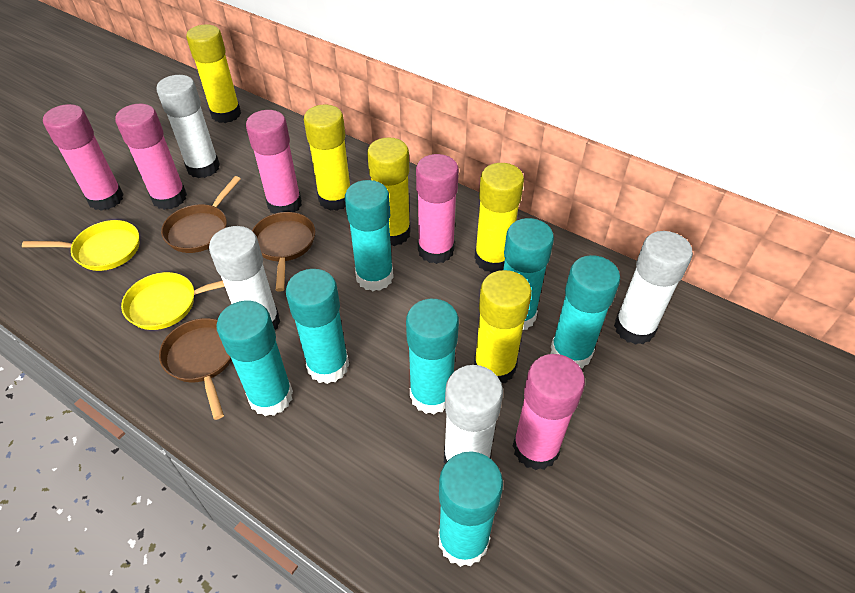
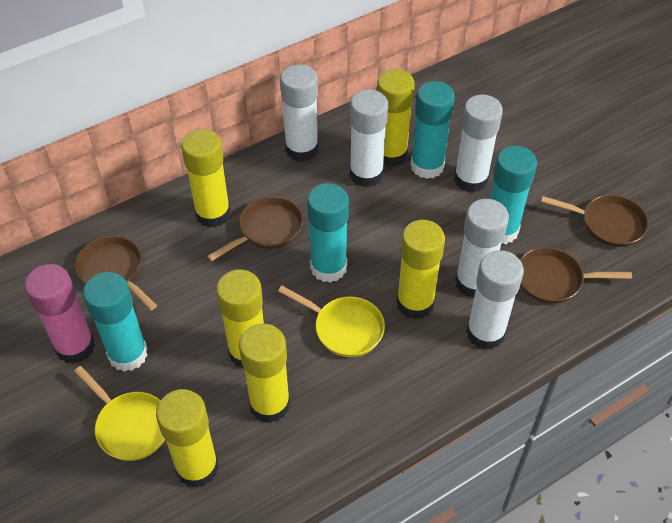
brown pan: [159,318,232,420] [161,176,241,253] [252,212,315,292] = 3 -> [75,236,157,310] [207,196,303,261] [520,247,632,304] [541,195,649,247] = 4
pink glue stick: [43,104,124,210] [115,104,187,210] [246,110,302,214] [416,154,459,264] [513,354,585,470] = 5 -> [24,264,95,364] = 1
turquoise glue stick: [216,300,293,416] [286,269,349,384] [345,180,394,291] [406,299,459,414] [438,451,503,567] [503,218,554,330] [551,255,620,369] = 7 -> [83,272,148,372] [307,183,349,283] [411,81,455,179] [490,146,537,244] = 4
white glue stick: [156,75,220,178] [209,226,280,330] [444,365,503,463] [614,231,693,345] = 4 -> [280,64,318,162] [350,89,388,187] [454,94,503,193] [455,199,509,298] [466,250,524,350] = 5
yellow glue stick: [186,24,241,123] [304,105,350,211] [367,137,411,246] [474,270,532,383] [475,163,524,273] = 5 -> [156,389,219,488] [181,129,231,228] [216,269,264,369] [239,324,290,423] [377,69,415,167] [396,220,445,319] = 6

